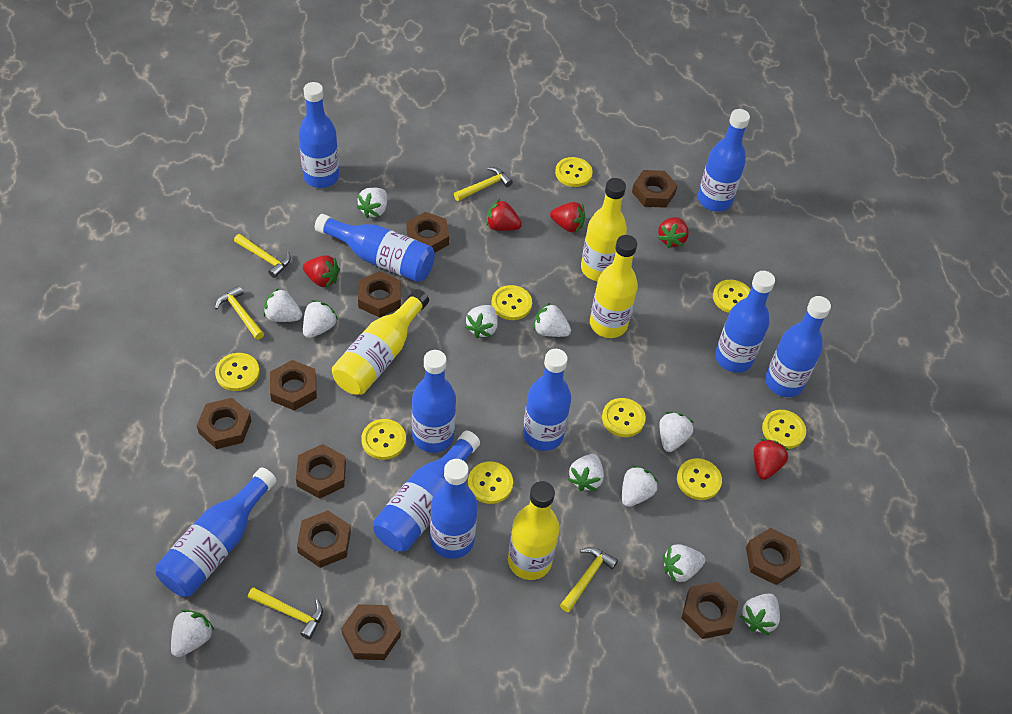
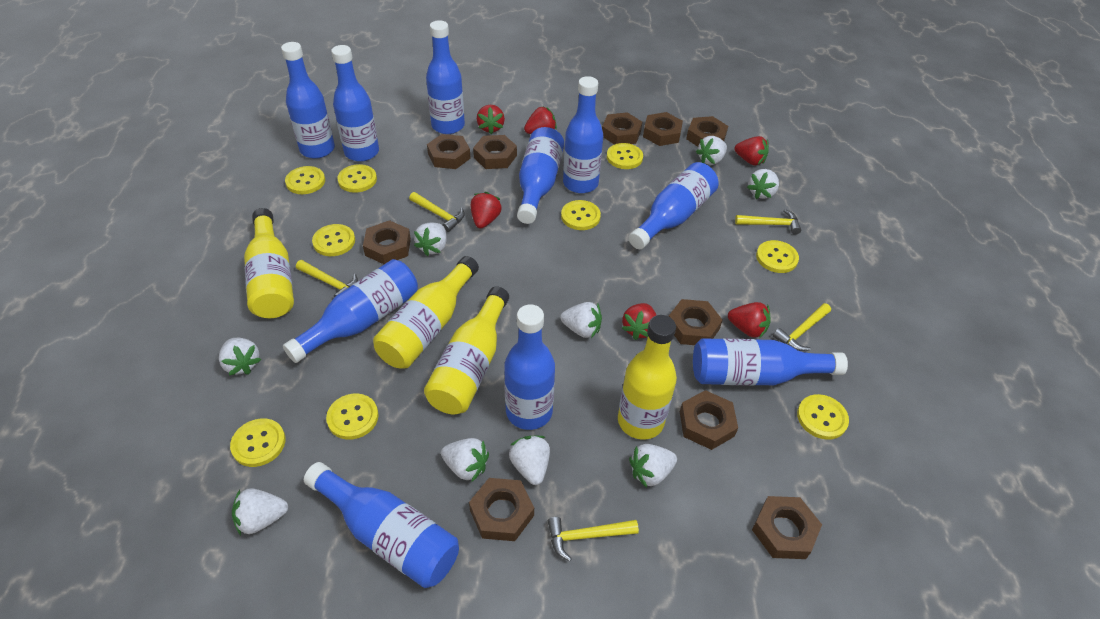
red strawberry: [303,255,340,287] [486,199,522,231] [550,202,585,233] [658,217,689,248] [754,439,789,480] = 5 -> [471,192,502,228] [477,105,505,134] [524,106,557,134] [622,303,657,340] [728,302,770,338] [735,136,769,166] = 6
white strawberry: [171,610,215,657] [263,288,302,322] [303,300,338,338] [356,188,387,218] [465,305,498,338] [533,303,571,337] [568,454,604,491] [622,465,658,507] [659,412,694,452] [663,544,705,583] [740,594,780,635] = 11 -> [219,338,261,375] [232,488,288,535] [414,223,447,256] [441,438,489,482] [509,436,550,485] [560,302,602,338] [629,444,677,488] [696,136,727,165] [747,169,779,199] = 9

